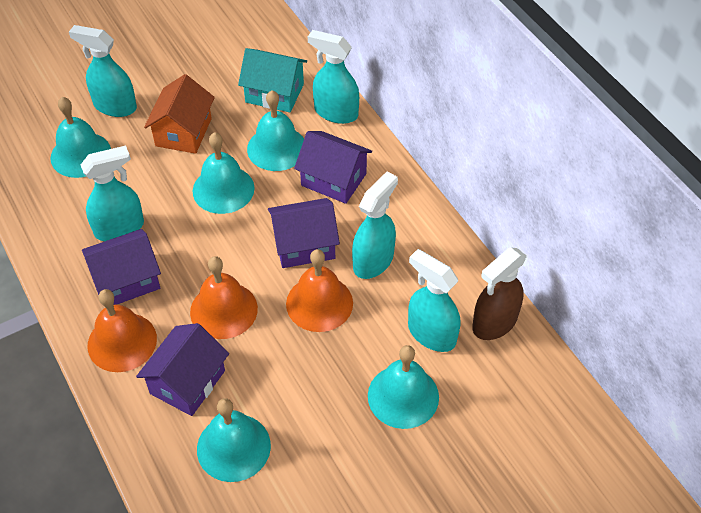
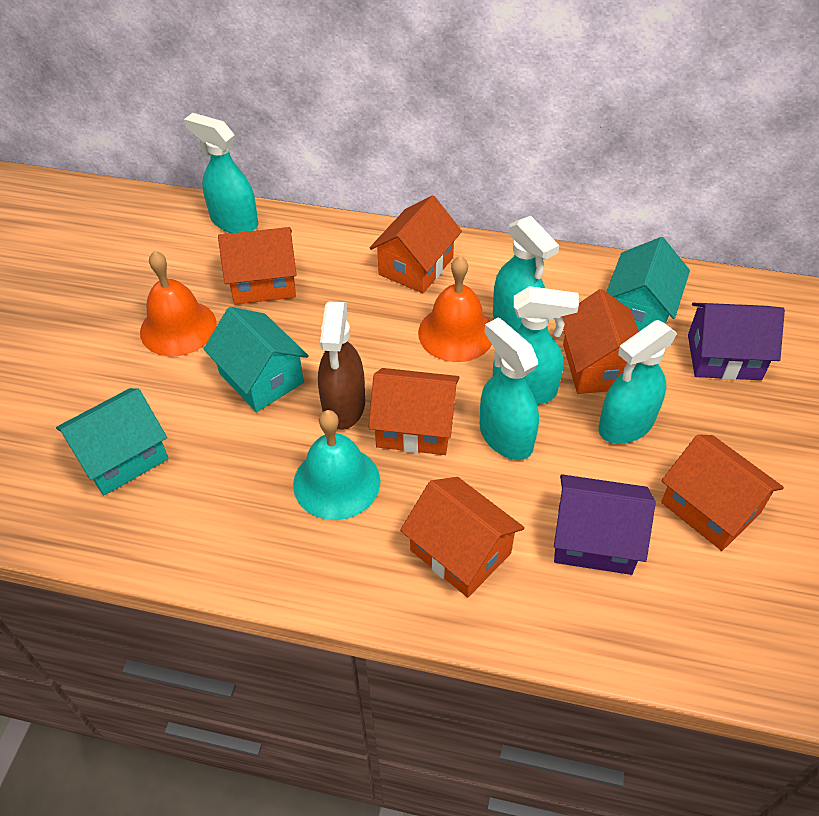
orange bell: [87,289,157,372] [190,256,258,339] [286,249,353,332] = 3 -> [140,251,217,356] [418,256,492,362] = 2
orange house: [144,74,215,154] = 1 -> [218,227,297,305] [368,368,459,455] [370,195,462,293] [400,477,525,598] [562,289,639,394] [661,434,784,551] = 6
purple house: [82,229,161,305] [136,323,229,416] [268,198,340,268] [294,131,372,204] = 4 -> [554,474,656,575] [688,303,785,380] = 2
turquoise bell: [50,97,111,178] [193,132,255,214] [197,398,271,482] [247,90,304,171] [368,345,439,429] = 5 -> [293,410,380,520] = 1
turquoise house: [238,48,307,112] = 1 -> [56,388,168,495] [204,307,309,412] [606,237,690,331] = 3

